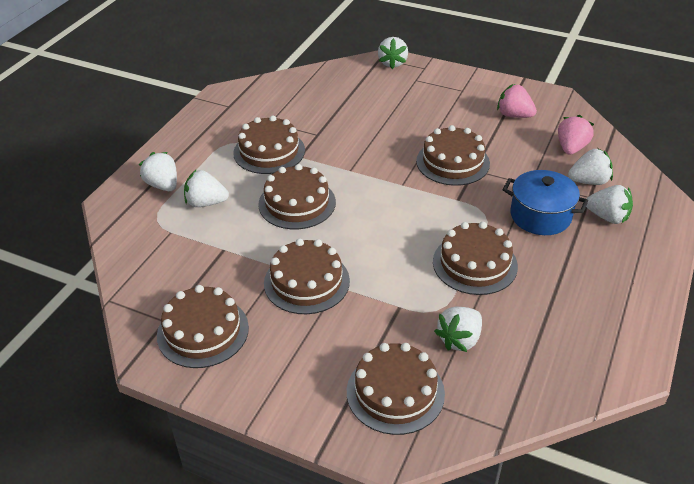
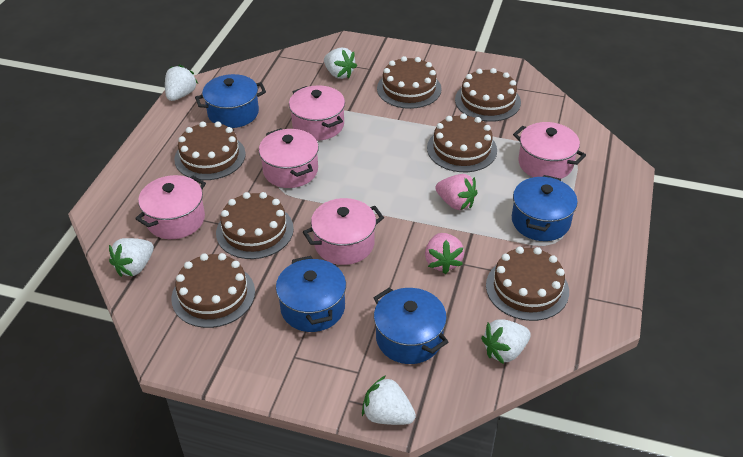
blue pot: [503,170,588,235] = 1 -> [195,74,266,128] [276,256,346,332] [373,288,448,364] [512,175,578,241] = 4
pink pot: none = 0 -> [135,175,206,239] [259,128,319,188] [289,85,345,141] [303,198,384,265] [513,122,586,179] = 5
white strawberry: [139,152,177,191] [184,170,229,207] [378,37,408,69] [434,307,482,352] [568,148,613,185] [586,185,633,224] = 6 -> [109,238,154,277] [165,65,198,101] [324,47,357,79] [362,375,416,425] [481,319,531,364] = 5

